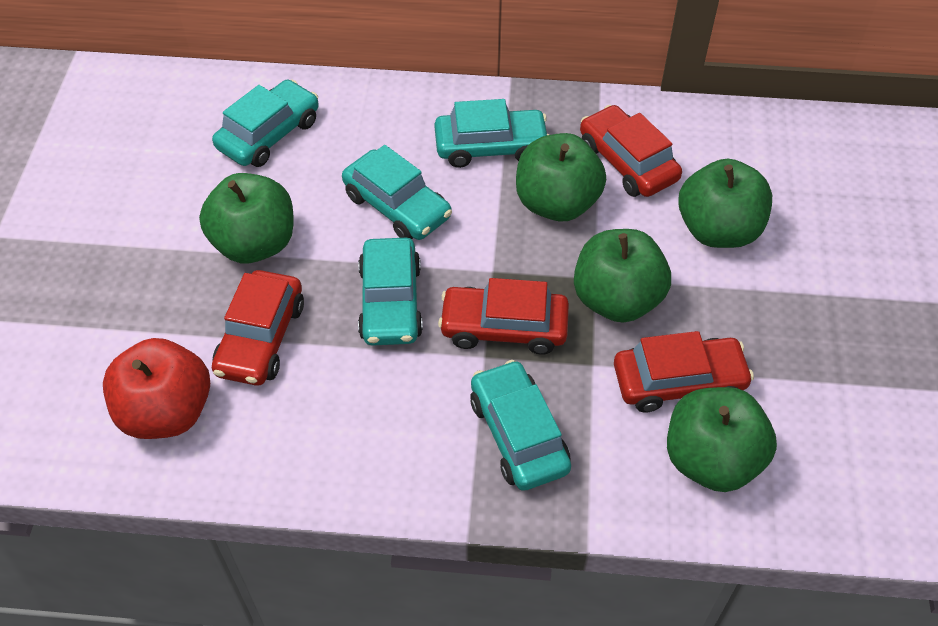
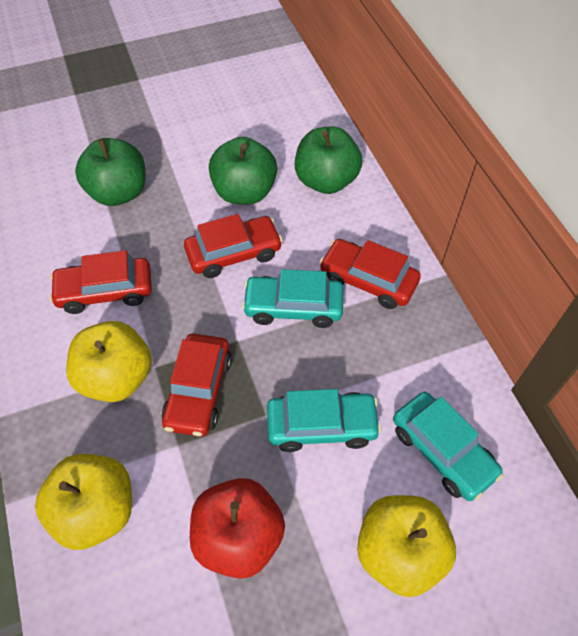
green apple: [199,173,294,263] [516,133,606,221] [574,229,671,323] [667,387,777,492] [678,159,772,248] = 5 -> [75,138,145,206] [209,137,277,205] [295,127,362,194] = 3
turquoise car: [212,79,319,167] [342,145,452,240] [358,238,423,346] [434,99,549,168] [470,360,571,491] = 5 -> [242,269,343,328] [267,389,381,452] [393,392,503,501] = 3
yellow apple: none = 0 -> [35,454,132,550] [66,321,152,402] [357,495,456,597] = 3

